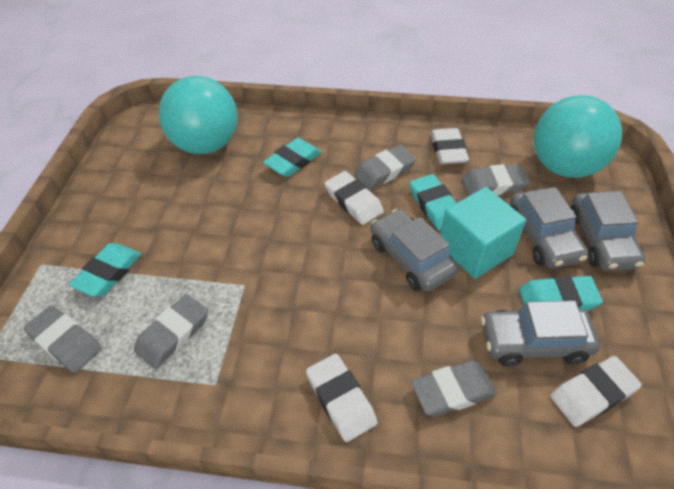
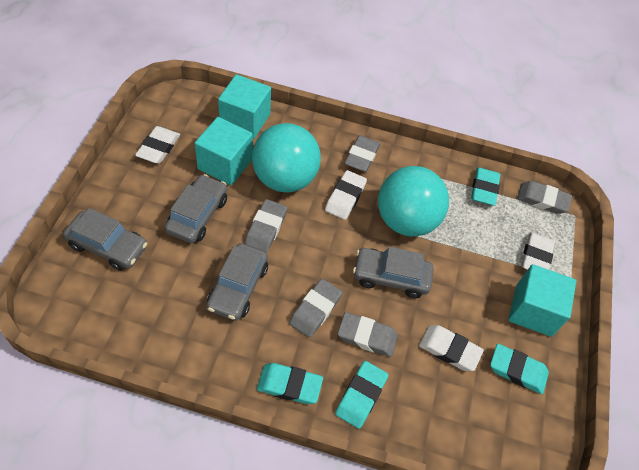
turquoise cube: [440,187,526,279] = 1 -> [195,117,253,185] [218,74,271,139] [509,264,576,337] = 3

